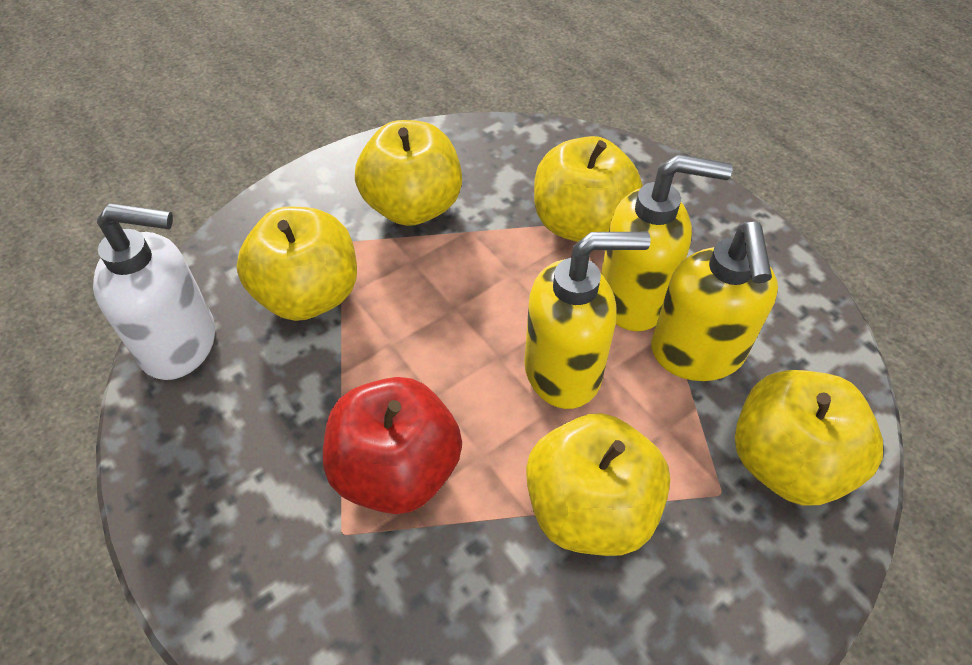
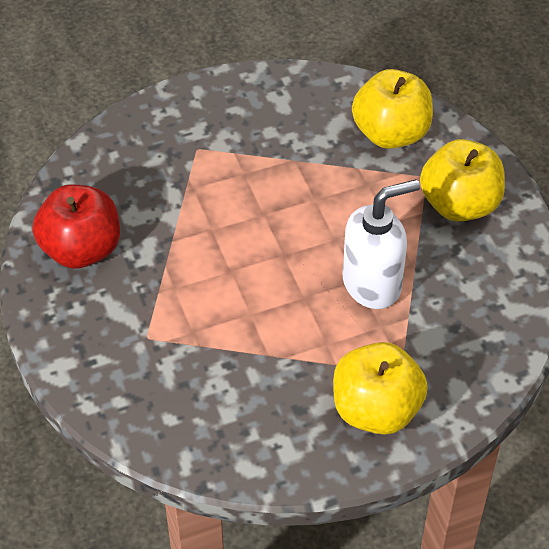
yellow apple: [236,206,357,321] [355,120,462,226] [526,413,671,556] [534,136,643,242] [735,370,883,505] = 5 -> [333,342,428,435] [352,69,433,149] [420,139,505,222] = 3
yellow soap dispenser: [524,232,651,409] [601,154,733,331] [651,222,778,381] = 3 -> none = 0

